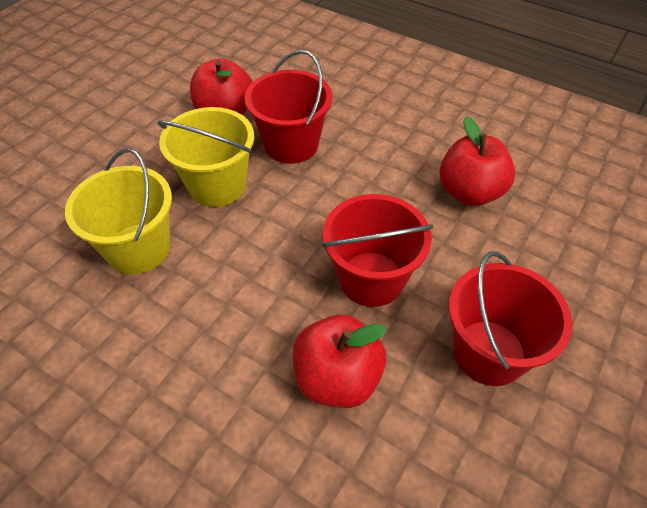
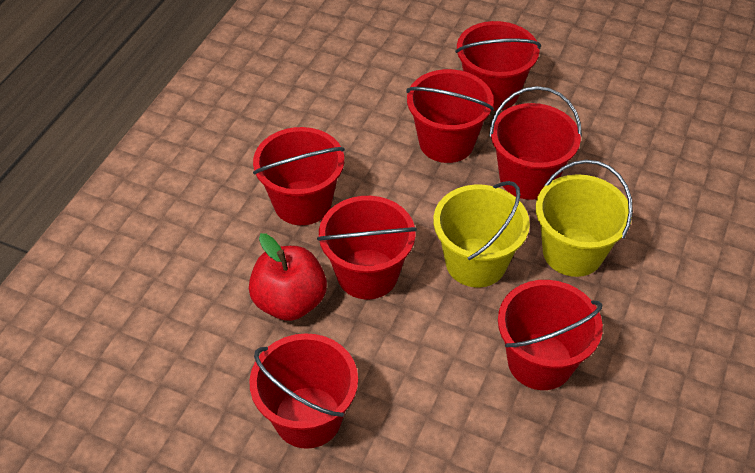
red apple: [190,58,253,115] [293,315,387,408] [439,116,515,206] = 3 -> [249,233,327,321] = 1
red bucket: [244,50,332,164] [322,194,434,307] [449,251,573,386] = 3 -> [249,333,358,449] [253,127,345,225] [317,196,417,299] [406,69,494,163] [455,21,541,111] [489,86,582,200] [498,280,603,390] = 7

